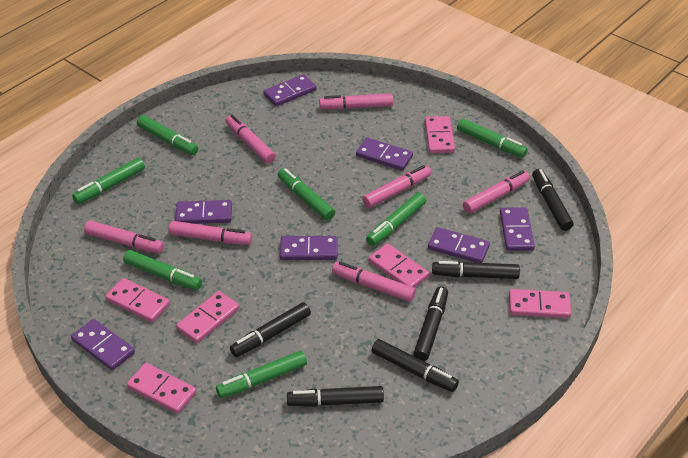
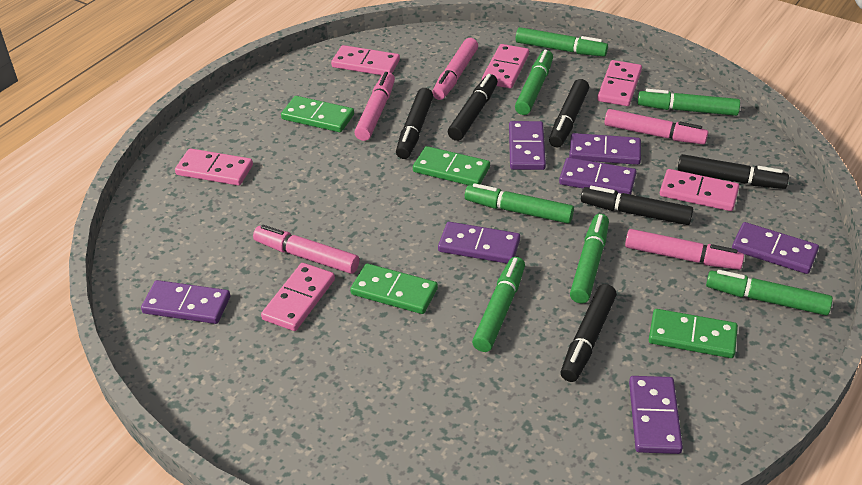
green domino: none = 0 -> [281,96,354,132] [350,263,438,314] [413,146,490,185] [649,309,738,358] = 4
pink marker: [84,221,164,253] [169,221,252,245] [225,115,276,164] [319,93,393,110] [332,261,416,302] [362,165,431,208] [463,170,530,214] = 7 -> [253,225,359,274] [354,72,395,141] [432,38,478,100] [604,109,708,144] [625,229,744,270] = 5

